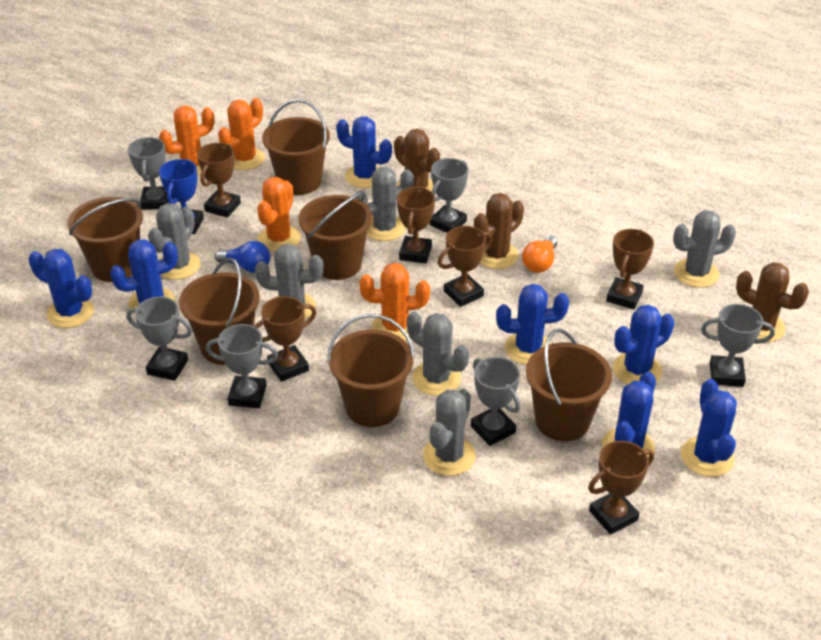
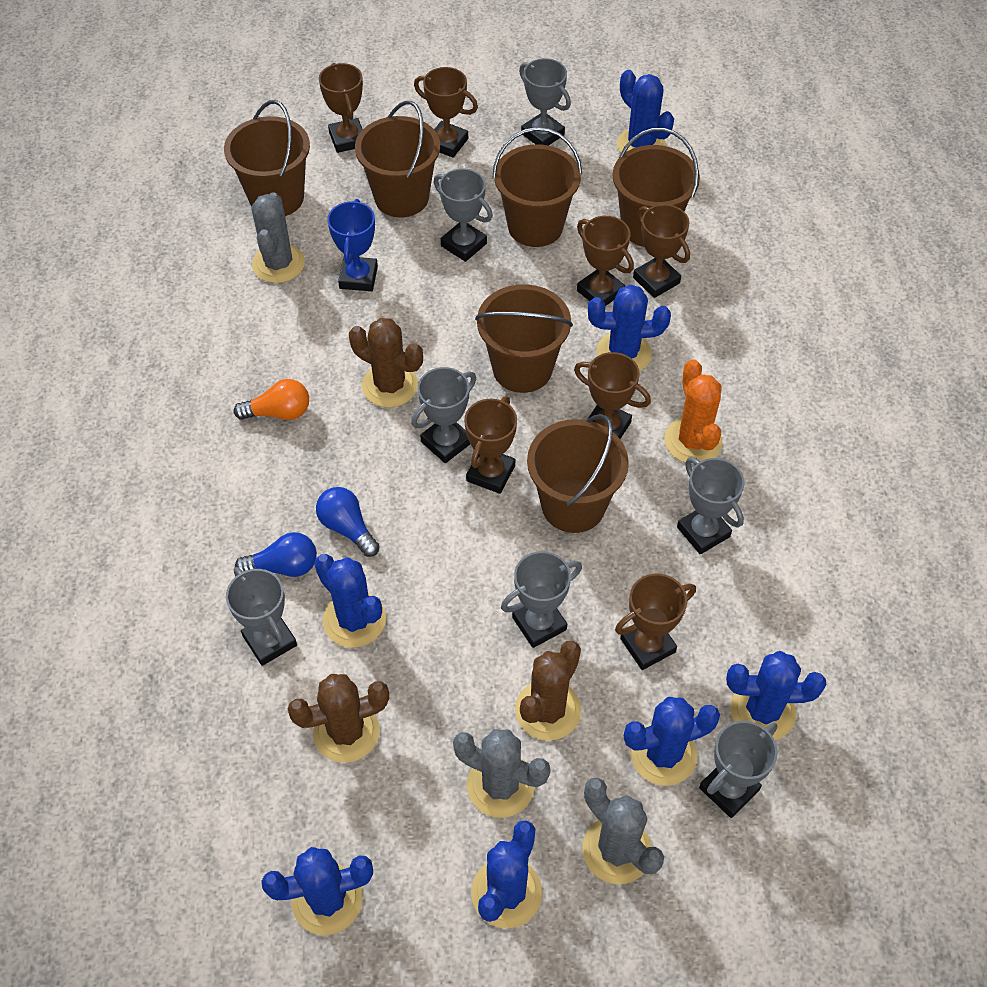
blue light bulb: [215,241,270,273] = 1 -> [235,532,317,577] [316,487,380,557] = 2
brown trophy: [197,143,241,218] [254,296,317,382] [397,187,435,264] [438,226,492,307] [588,441,654,535] [606,229,654,309] = 6 -> [319,63,363,153] [414,67,478,158] [464,396,517,494] [574,352,651,439] [577,216,634,306] [615,573,696,670] [633,204,690,298] = 7
grey cactus: [148,203,201,280] [255,244,323,320] [356,167,414,241] [407,312,469,396] [423,389,476,476] [673,210,736,288] = 6 -> [252,192,305,283] [453,729,551,818] [582,778,664,884] = 3
grey trophy: [126,297,192,381] [128,137,169,210] [206,324,278,408] [430,158,468,233] [471,357,520,446] [701,304,775,387] = 6 -> [226,567,297,666] [411,367,476,463] [433,168,493,262] [501,551,582,648] [519,58,571,146] [677,457,745,554] [699,721,778,818] = 7
orange cactus: [159,106,215,176] [218,98,265,170] [257,177,301,252] [359,263,430,341] = 4 -> [664,359,723,464] = 1

